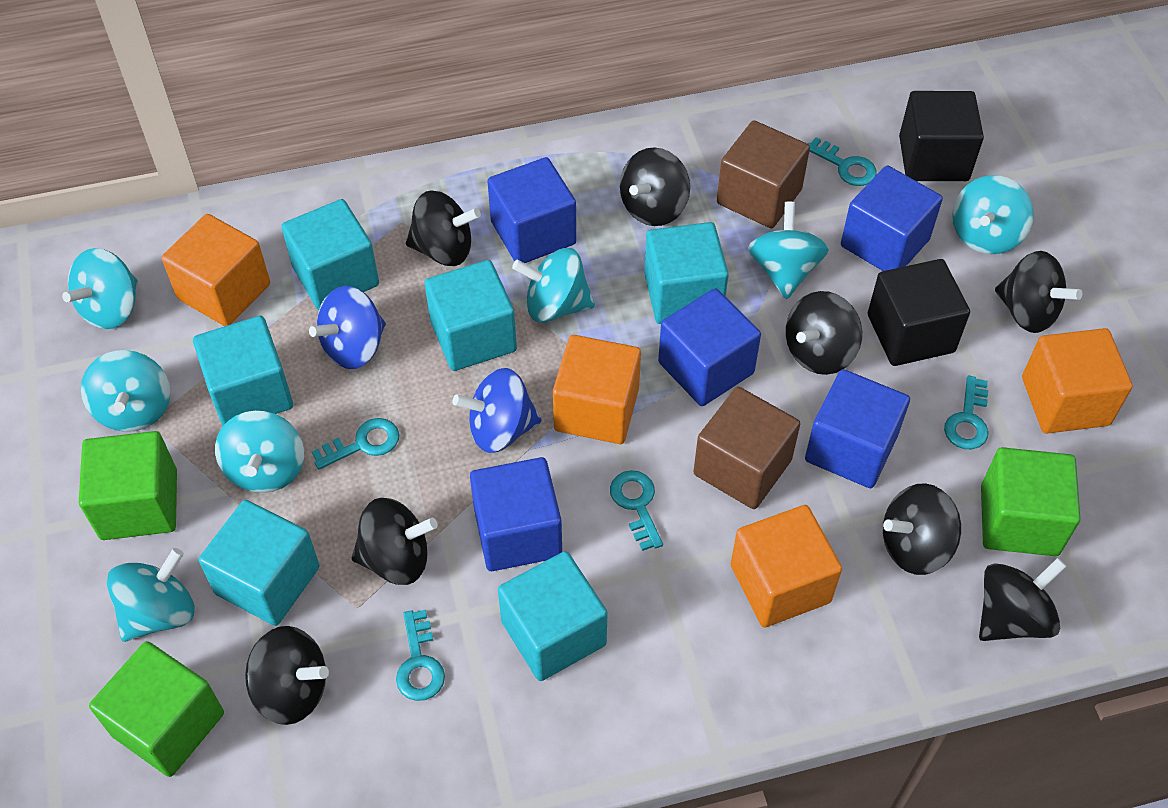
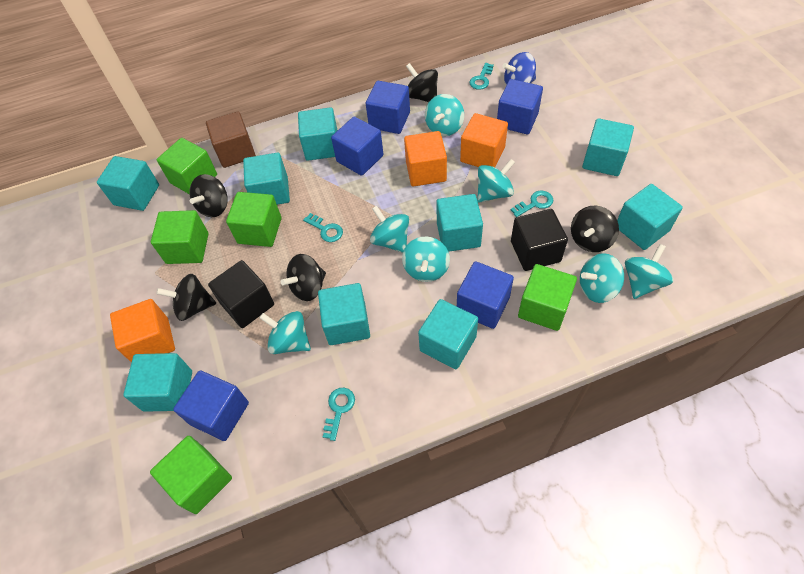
black spinning top: [245,626,329,725] [352,498,438,585] [406,190,481,266] [620,147,690,226] [786,291,862,375] [883,483,961,575] [979,558,1067,641] [995,251,1082,333] = 8 -> [156,274,216,321] [189,174,228,217] [281,254,326,301] [406,63,438,102] [571,206,619,252] = 5
blue spinning top: [309,286,386,369] [452,368,541,453] = 2 -> [502,52,536,85] = 1
brown cube: [693,387,800,509] [717,121,810,228] = 2 -> [206,111,256,168] = 1
green cube: [79,431,177,540] [89,641,224,777] [981,447,1080,556] = 3 -> [150,436,232,514] [151,210,208,264] [157,138,217,195] [226,192,282,247] [518,264,577,331] = 5
orange cube: [162,214,270,326] [553,335,641,444] [731,505,842,628] [1022,328,1133,434] = 4 -> [110,299,175,363] [404,131,447,187] [460,113,508,167] = 3
turquoise cube: [193,316,293,426] [199,500,320,626] [281,199,379,310] [425,260,517,371] [498,551,608,681] [644,222,729,324] = 6 -> [97,156,159,211] [123,353,192,412] [243,152,290,205] [298,107,338,161] [318,283,370,345] [418,299,478,369] [436,194,483,252] [582,118,634,176] [617,184,683,250] = 9
turquoise key: [312,418,399,469] [396,610,445,701] [610,470,663,551] [808,137,877,186] [944,376,989,449] = 5 -> [303,213,343,242] [323,388,355,441] [470,63,494,90] [511,191,553,217] = 4

